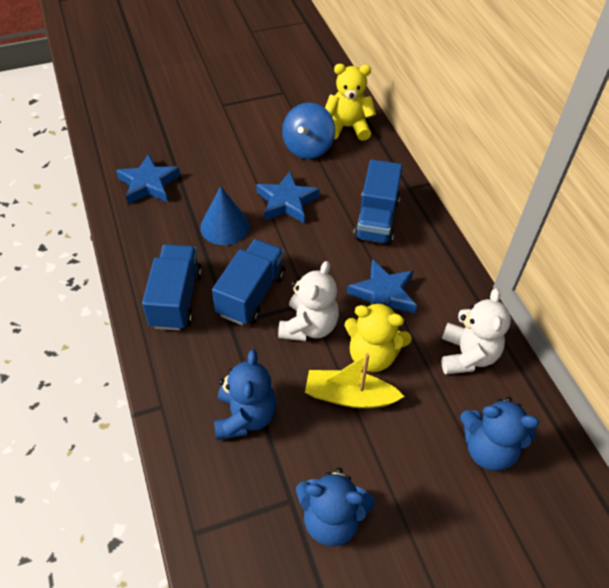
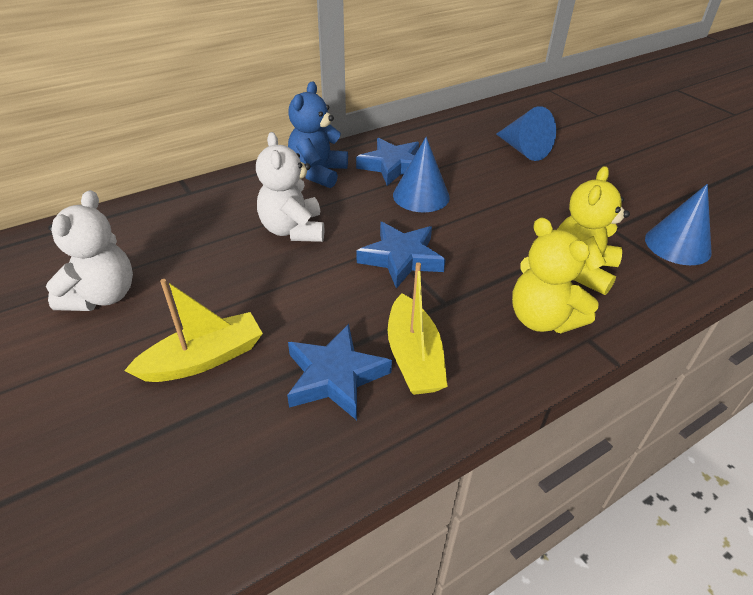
blue cone: [200,186,250,245] = 1 -> [393,137,450,212] [496,106,556,161] [645,184,712,265] = 3
blue spinning top: [282,102,335,159] = 1 -> none = 0
blue teddy bear: [214,350,277,440] [296,468,375,546] [460,397,539,471] = 3 -> [288,81,348,188] = 1
blue truck: [142,244,202,331] [212,239,285,325] [353,159,402,245] = 3 -> none = 0
yellow boat: [305,353,405,408] = 1 -> [124,279,263,382] [388,262,448,395] = 2

